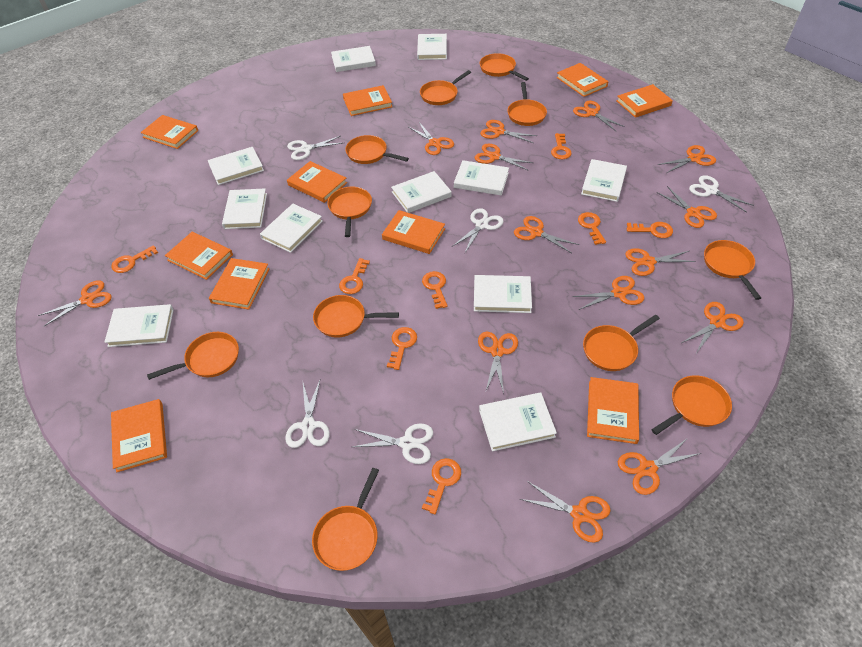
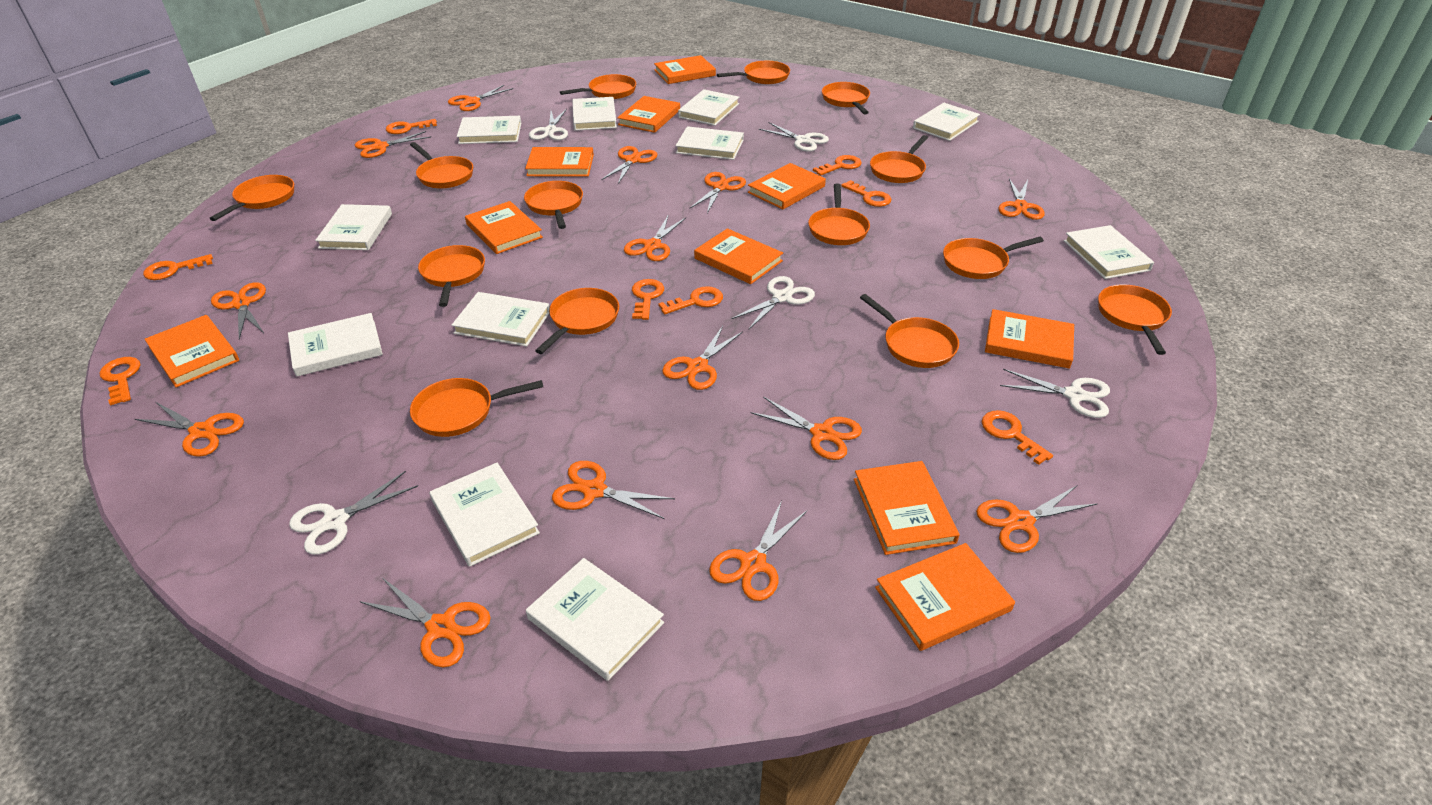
orange pan: [147,332,239,380] [312,468,379,571] [313,295,399,338] [327,187,372,237] [345,135,409,164] [420,70,471,105] [480,53,529,81] [507,82,547,126] [583,315,660,371] [651,375,732,435] [704,240,761,300] = 11 -> [209,175,294,221] [410,142,473,189] [410,378,543,437] [418,245,485,307] [524,181,583,229] [535,288,619,354] [560,74,636,99] [717,61,790,84] [808,183,870,245] [822,82,870,114] [860,294,959,368] [870,135,928,183] [943,237,1044,279] [1098,284,1172,355] = 14

